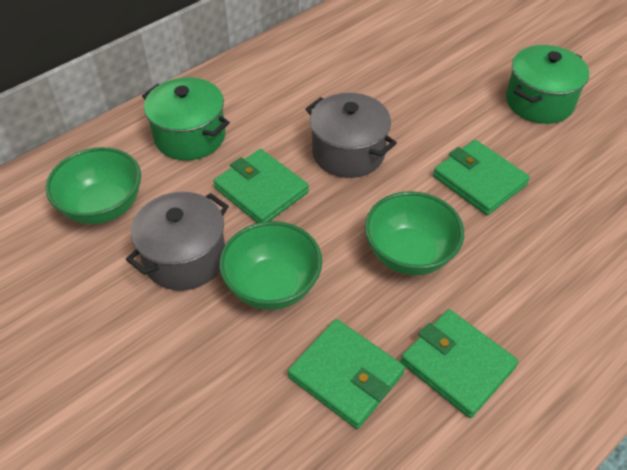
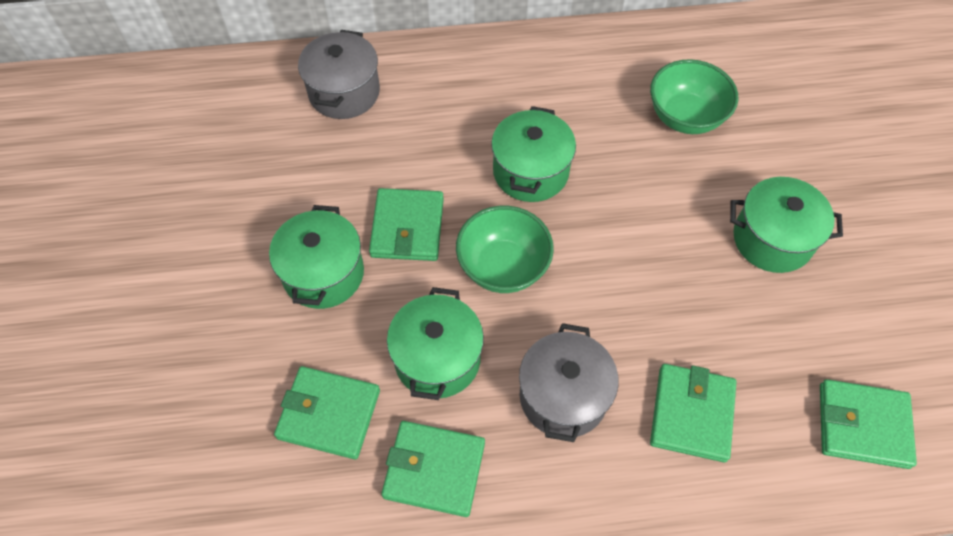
green bowl: [46,147,141,224] [219,221,322,310] [365,191,464,275] = 3 -> [456,206,554,293] [650,59,738,134] = 2
green pot: [142,77,230,160] [506,45,589,124] = 2 -> [269,205,364,309] [387,287,484,400] [491,106,576,202] [730,177,843,273] = 4
green wallet: [213,149,309,223] [288,319,405,429] [401,309,518,418] [433,140,530,215] = 4 -> [274,366,380,459] [369,188,444,261] [381,421,485,517] [650,364,737,462] [820,379,917,469] = 5

